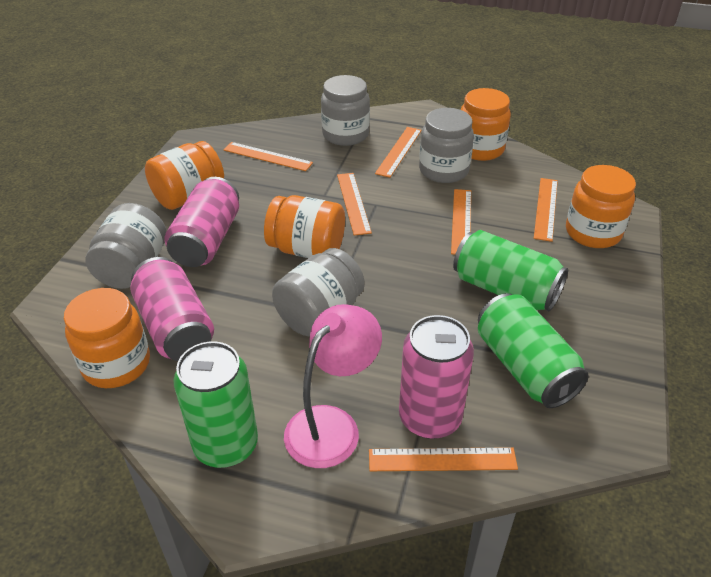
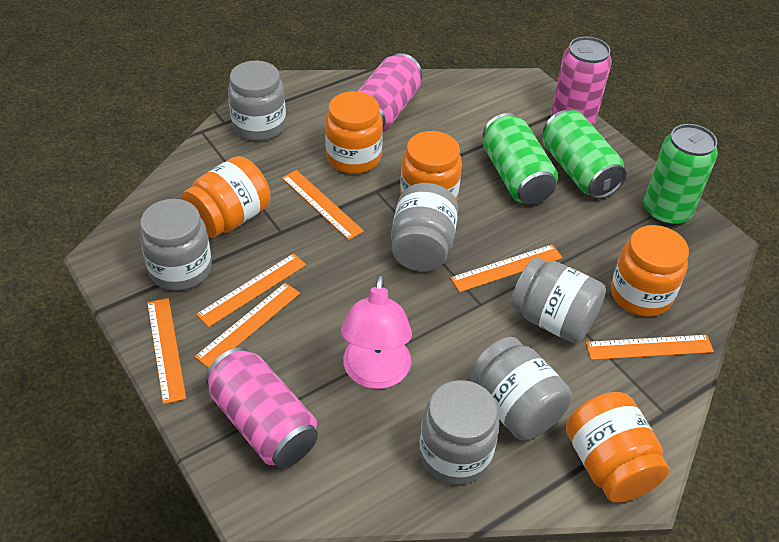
grey jar: [86,203,167,289] [272,248,365,337] [321,75,370,146] [419,108,474,183] = 4 -> [140,199,212,291] [228,61,286,141] [391,183,458,271] [419,380,499,485] [470,337,572,440] [510,257,606,343] = 6

